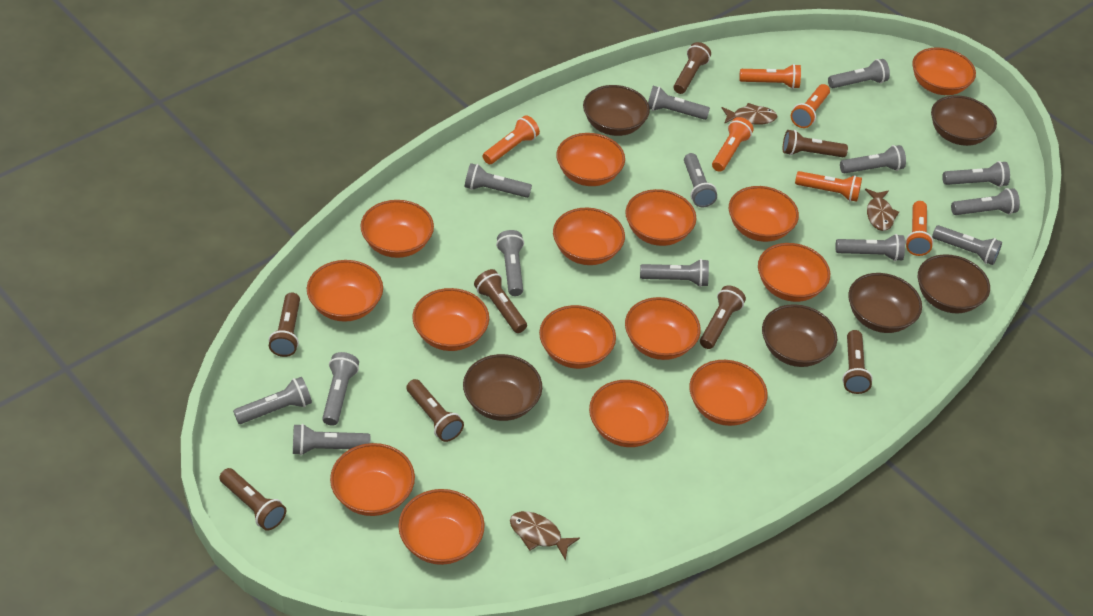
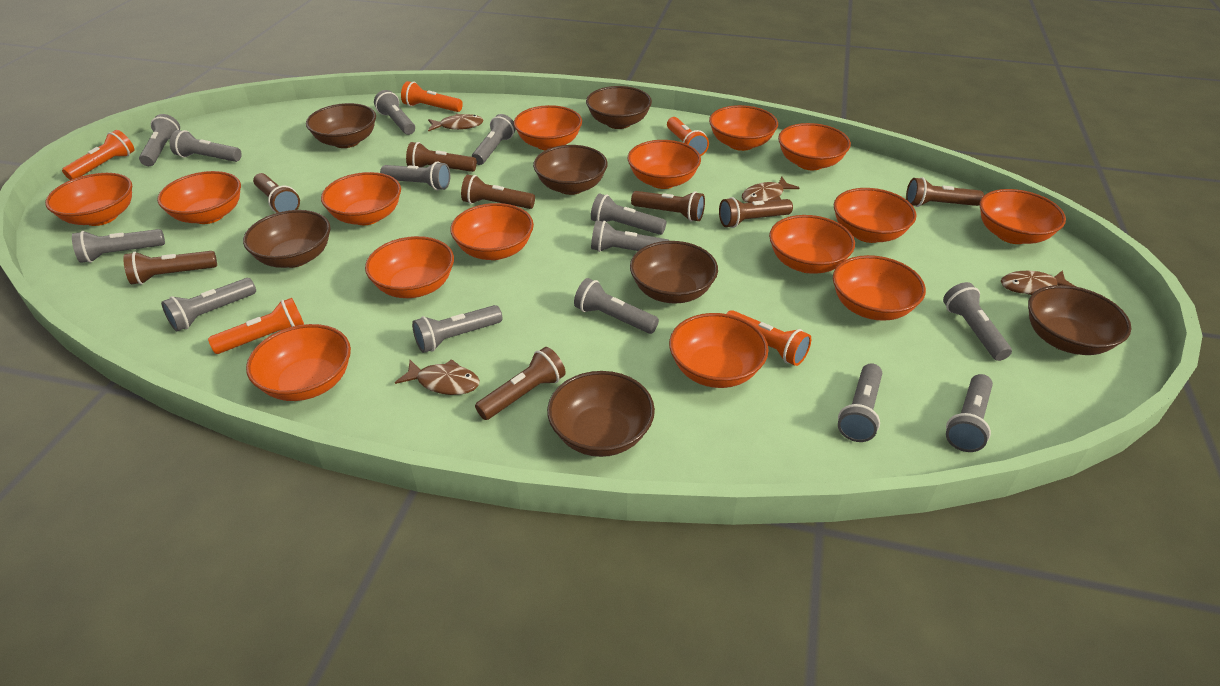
brown bowl: [463,354,542,421] [583,85,650,136] [762,304,837,367] [848,273,922,333] [918,254,990,313] [931,95,997,146] = 6 -> [243,210,331,268] [306,103,376,148] [533,145,608,195] [547,371,655,457] [586,86,652,129] [630,241,718,304] [1028,285,1132,355] = 7
brown fish: [510,511,580,561] [722,103,778,125] [865,189,899,231] = 3 -> [395,359,480,395] [428,114,484,131] [742,177,799,203] [1001,270,1076,295] = 4
orange flashlight: [483,115,540,164] [712,117,754,172] [739,64,801,89] [791,84,830,128] [795,171,862,202] [905,201,933,256] = 6 -> [62,130,134,180] [208,298,304,354] [401,81,463,112] [667,117,709,156] [726,310,811,366] = 5

